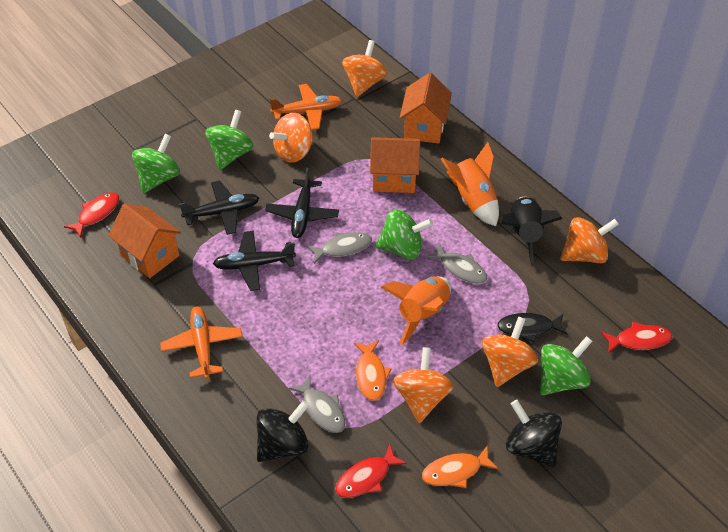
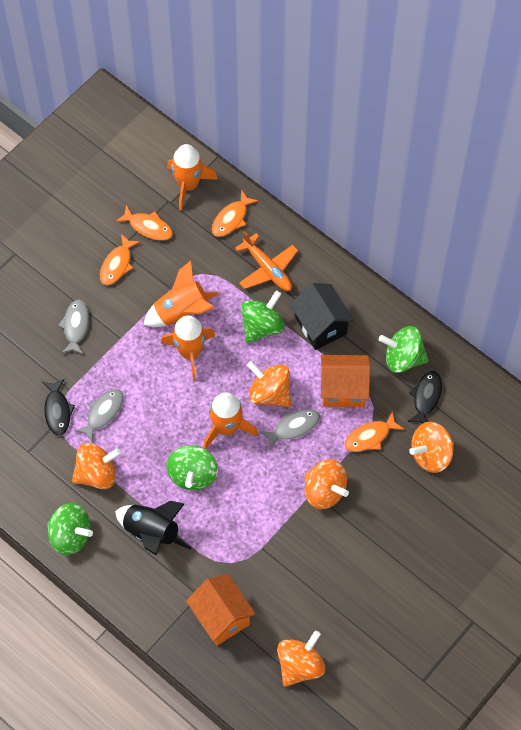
black fish: [497,313,568,342] = 1 -> [42,379,75,436] [407,371,442,424] = 2
black house: none = 0 -> [290,283,354,350] = 1
black plane: [179,180,259,235] [213,231,296,291] [265,168,339,238] = 3 -> none = 0
black spinning top: [256,401,309,462] [506,400,562,467] = 2 -> none = 0
orange fish: [354,340,391,401] [422,445,498,488] = 2 -> [100,234,140,285] [116,205,173,240] [212,190,258,237] [344,411,404,452] = 4
orange house: [108,203,181,278] [370,137,420,193] [400,73,452,144] = 3 -> [186,574,256,646] [321,355,370,407] = 2
orange plane: [160,306,243,379] [270,84,343,130] = 2 -> [235,231,298,291] = 1
orange rocket: [381,276,451,345] [441,142,499,226] = 2 -> [143,261,219,327] [161,315,215,381] [167,144,218,211] [203,392,258,449] = 4
red fish: [64,192,119,238] [335,444,407,498] [601,322,672,353] = 3 -> none = 0

